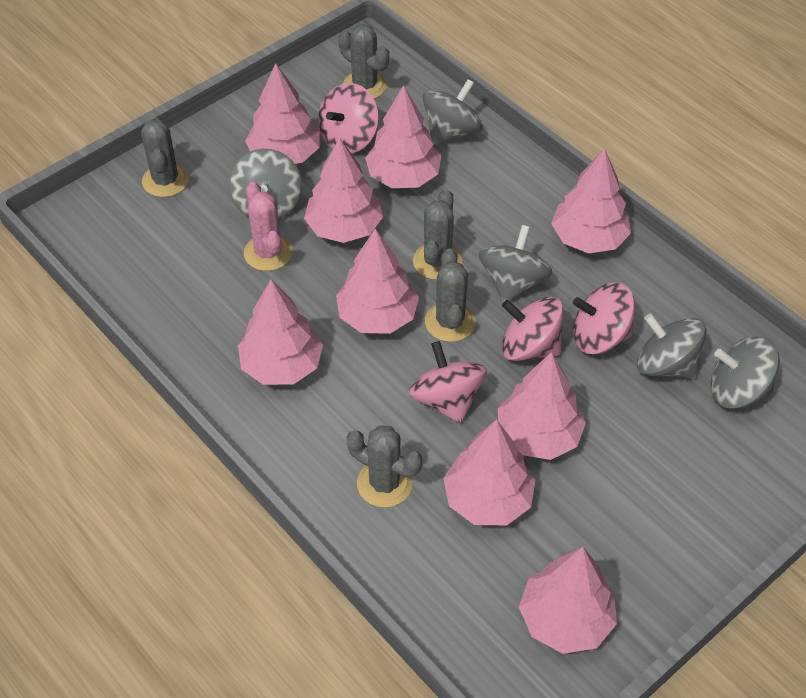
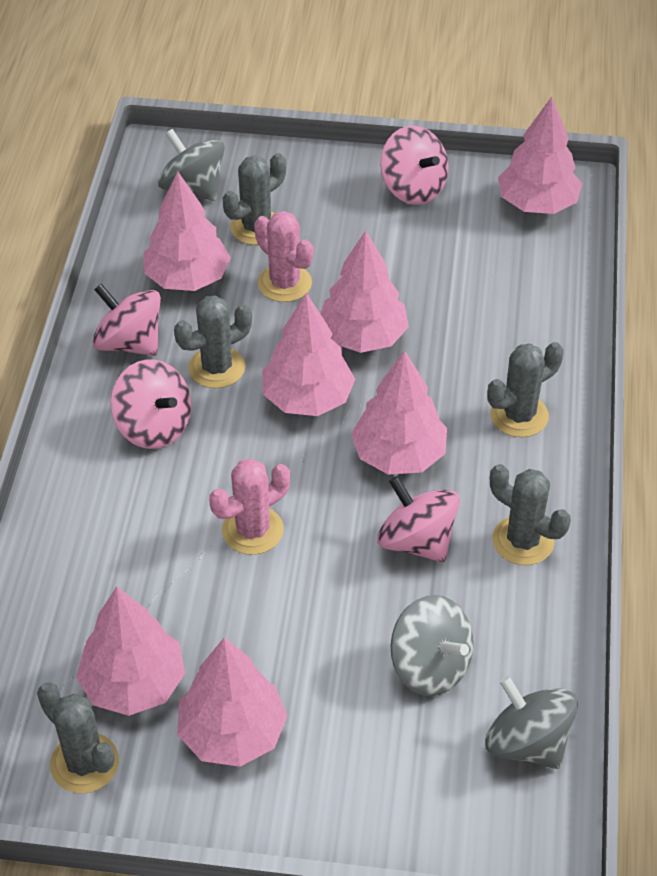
grey spinning top: [229,148,302,219] [422,79,483,145] [479,225,552,302] [637,314,706,379] [710,337,780,409] = 5 -> [158,129,225,201] [391,595,473,696] [485,676,578,769] = 3
pink cactus: [244,182,293,271] = 1 -> [209,458,290,555] [254,211,313,302] = 2
pink tree: [238,280,323,385] [245,63,320,164] [304,137,383,243] [336,228,419,334] [365,85,441,188] [443,419,535,525] [498,352,586,460] [519,547,617,654] [551,148,631,253] = 9 -> [76,587,185,716] [144,172,231,291] [177,638,288,767] [262,293,355,416] [320,230,409,353] [351,350,447,475] [498,97,582,214] = 7

